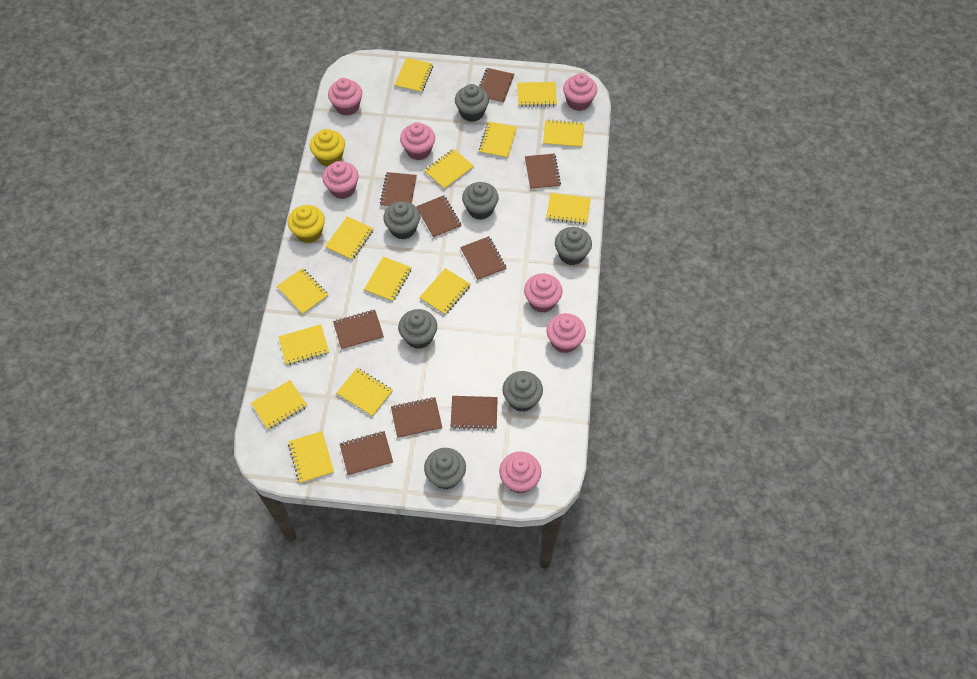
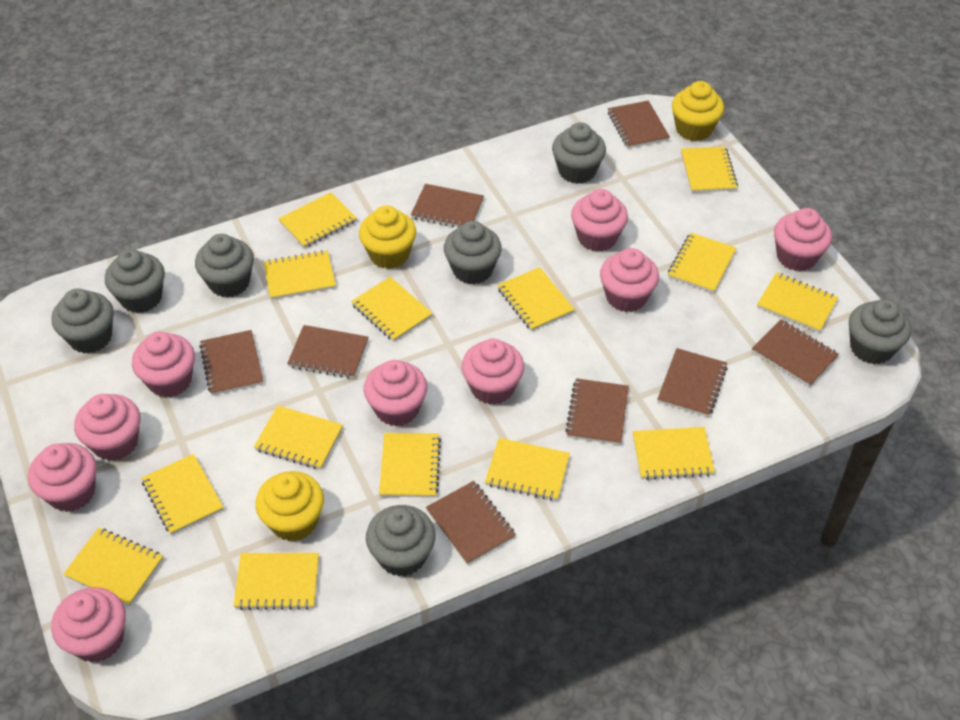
brown notebook: [333,310,384,350] [340,431,393,476] [380,172,417,207] [391,397,442,438] [416,195,462,238] [451,396,498,430] [460,236,507,281] [479,68,514,104] [525,154,561,190] = 9 -> [199,330,264,396] [287,325,369,379] [411,184,484,228] [426,481,516,565] [565,378,629,445] [608,101,670,148] [657,348,728,417] [752,319,839,387] = 8
pink cupcake: [322,161,359,199] [328,78,362,116] [400,122,435,160] [499,451,541,493] [524,273,562,313] [546,313,586,353] [563,73,597,111] = 7 -> [28,443,97,512] [51,587,126,663] [74,394,140,461] [132,332,195,398] [364,360,427,427] [461,339,524,405] [571,189,628,252] [600,248,659,312] [774,208,832,271] = 9
yellow cupcake: [288,205,325,243] [310,129,345,167] = 2 -> [255,471,324,541] [359,205,416,269] [672,81,724,141] = 3

